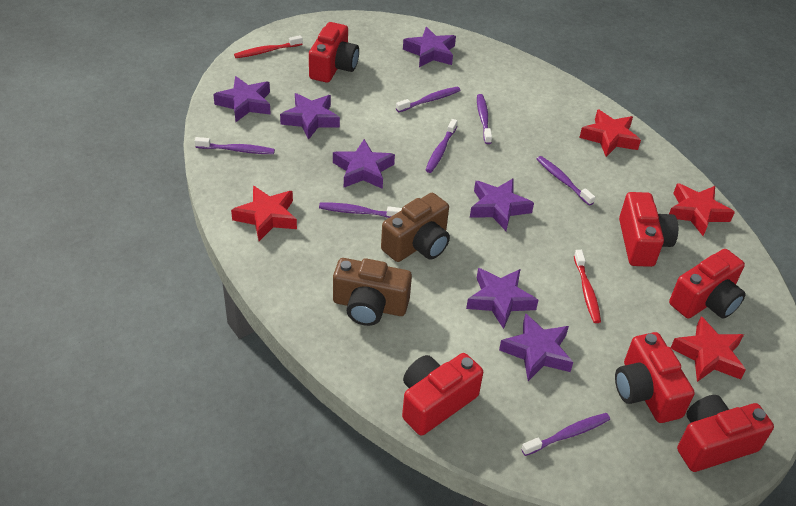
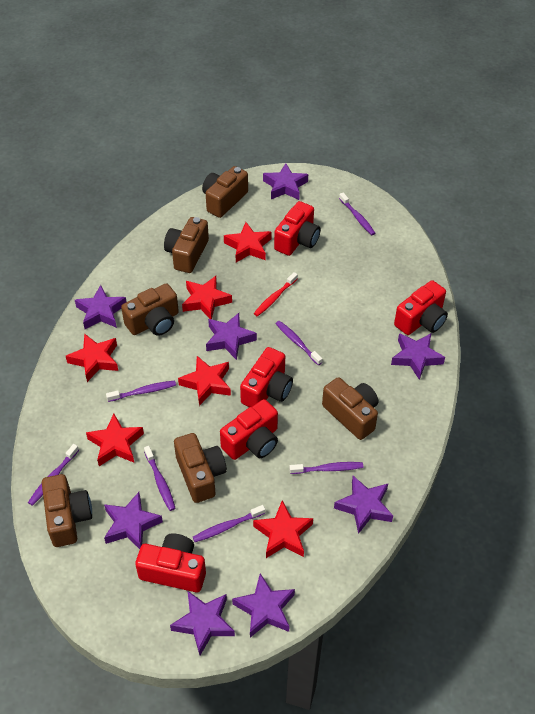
brown camera: [333,258,412,326] [381,193,450,262] = 2 -> [42,474,92,547] [121,284,179,336] [164,217,209,273] [174,433,227,503] [202,166,248,218] [322,377,378,440] = 6
purple star: [213,76,271,122] [280,93,340,140] [333,139,395,189] [403,27,456,67] [466,268,538,329] [470,178,534,231] [499,313,573,381] = 7 -> [75,285,126,329] [104,492,163,549] [170,591,235,655] [206,313,257,360] [232,573,295,638] [263,163,308,200] [334,476,393,534] [391,333,445,380] = 8
red camera: [309,22,359,83] [402,353,483,436] [615,332,695,423] [619,192,678,267] [669,249,746,319] [677,395,774,472] = 6 -> [135,533,206,592] [220,399,278,460] [240,347,293,407] [274,201,321,256] [394,280,448,335] = 5
red star: [231,186,297,241] [579,109,641,157] [669,183,735,236] [671,316,746,382] = 4 -> [66,333,118,382] [86,414,144,466] [178,356,231,406] [182,276,232,319] [224,222,271,262] [253,500,313,558] = 6
red toothbrush: [234,35,303,58] [574,250,601,323] = 2 -> [254,272,298,317] = 1

